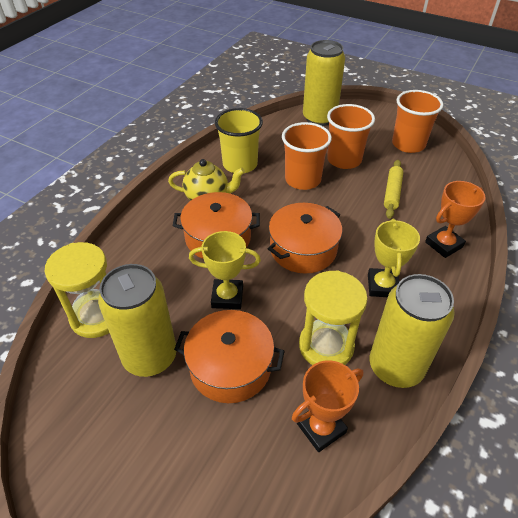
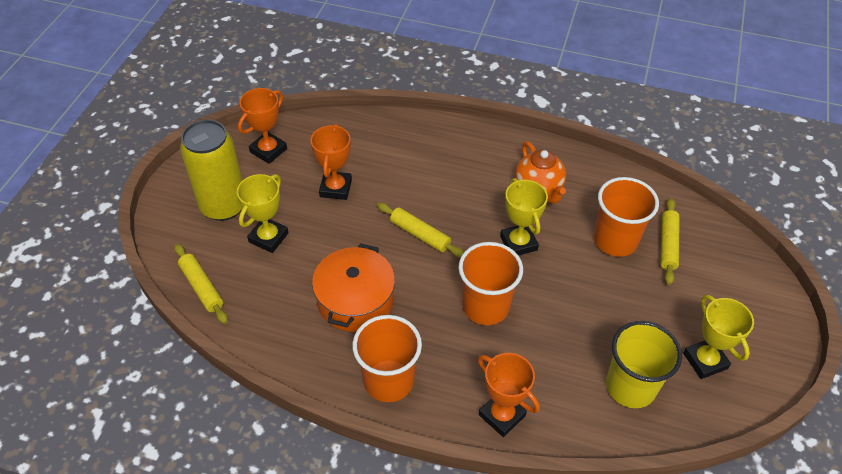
orange pot: [173,192,260,259] [174,310,285,403] [268,203,342,273] = 3 -> [312,243,395,332] = 1
orange teapot: none = 0 -> [515,141,566,204] = 1
orange trophy: [292,360,363,452] [425,181,486,258] = 2 -> [238,88,287,164] [310,124,352,200] [478,353,540,437] = 3
yellow can: [98,264,176,377] [303,40,345,126] [370,274,455,388] = 3 -> [180,119,243,221] = 1
yellow hourglass: [45,242,109,338] [299,270,368,365] = 2 -> none = 0
yellow rolling pin: [384,160,403,219] = 1 -> [174,244,228,324] [377,203,464,258] [661,198,680,285] = 3
yellow teapot: [168,159,245,201] = 1 -> none = 0
yellow trophy: [189,231,261,309] [368,219,420,297] = 2 -> [237,174,289,253] [500,178,548,256] [683,295,754,379] = 3

